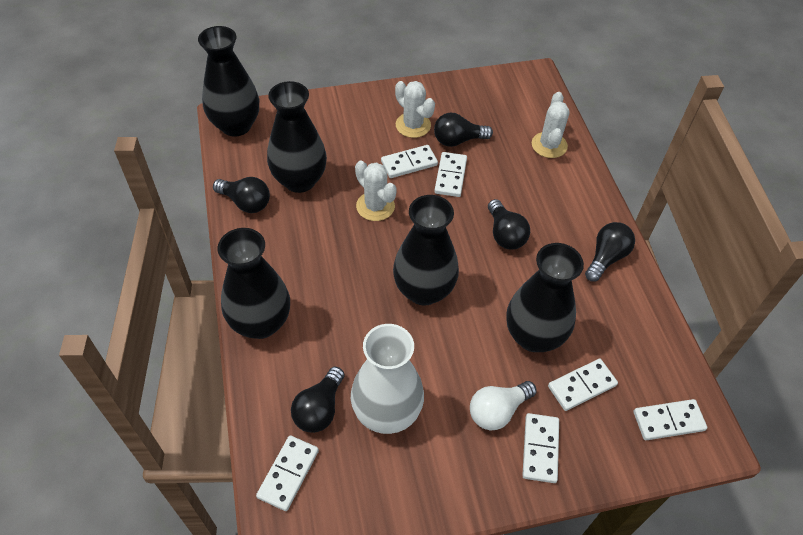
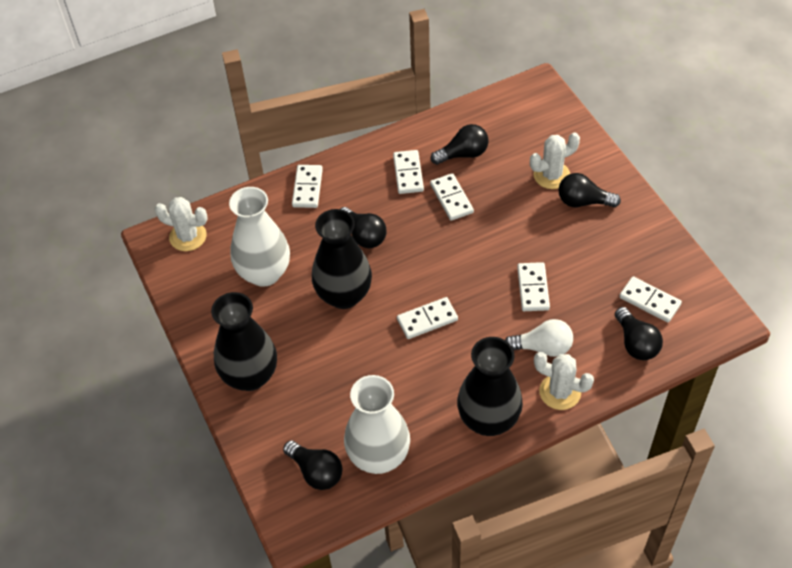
black vase: [198,26,259,137] [218,228,290,339] [267,81,327,193] [393,195,459,306] [506,243,584,352] = 5 -> [211,292,277,391] [312,209,372,309] [457,337,523,436] = 3
white vase: [351,324,424,434] = 1 -> [229,187,290,287] [344,375,410,474] = 2

